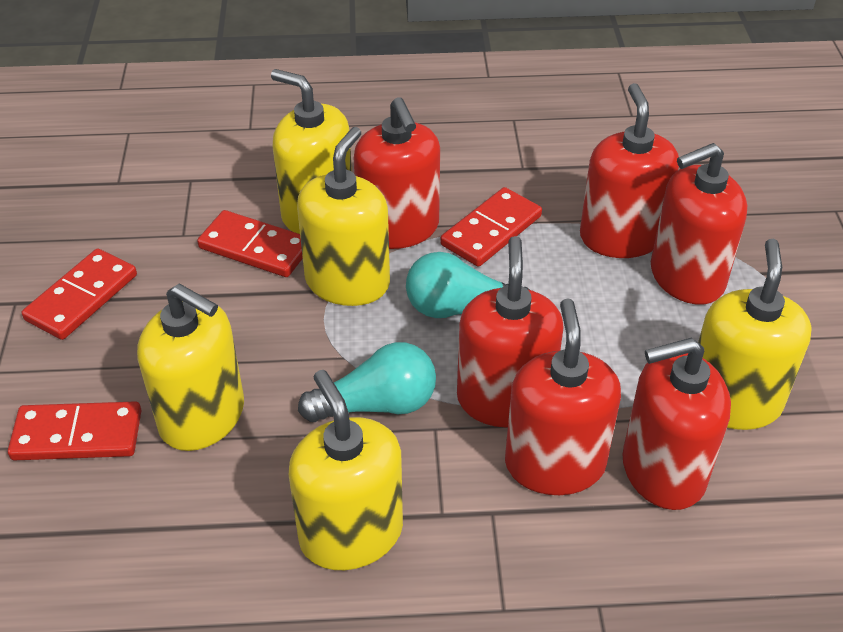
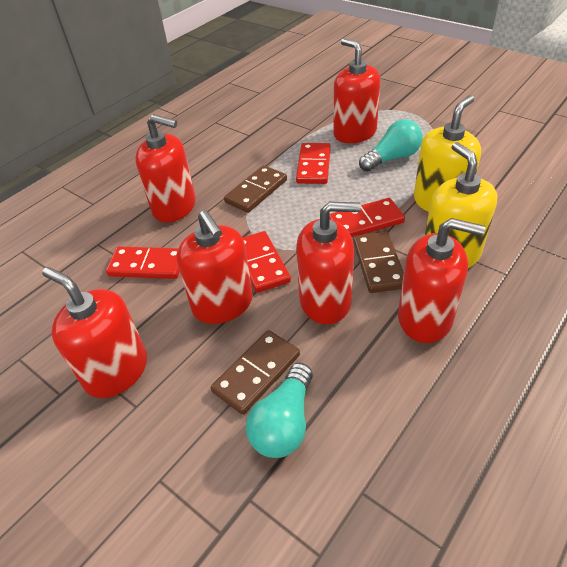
brown domino: none = 0 -> [211,330,300,415] [224,165,287,213] [353,232,404,293] = 3
yellow soap dispenser: [137,284,244,451] [271,69,352,234] [289,370,403,570] [297,127,390,306] [698,239,812,430] = 5 -> [414,95,481,212] [425,142,498,268] = 2

